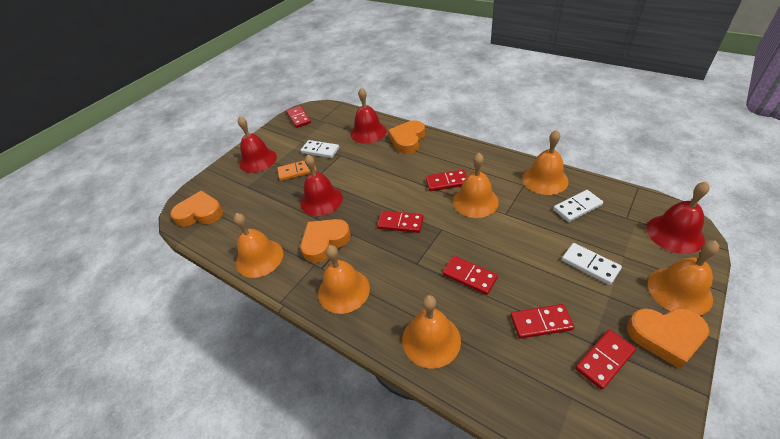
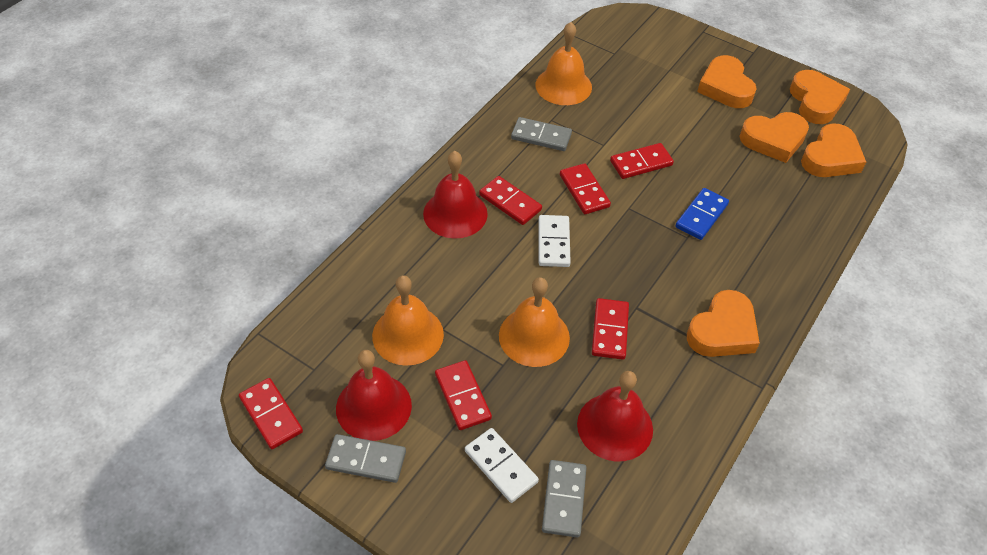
blue domino: none = 0 -> [675,188,729,240] = 1
grey domino: none = 0 -> [325,434,406,483] [511,117,572,151] [542,460,587,537] = 3
orange bell: [234,213,283,278] [318,245,370,314] [402,295,461,368] [453,153,499,218] [522,130,568,195] [648,240,719,315] = 6 -> [372,275,444,366] [499,277,570,367] [535,22,592,105] = 3
orange domino: [277,160,317,181] = 1 -> none = 0
orange heart: [170,191,223,227] [300,219,351,263] [388,120,425,154] [627,308,709,369] = 4 -> [687,290,760,357] [697,55,757,108] [740,112,809,163] [790,70,850,124] [801,123,866,177] = 5
red bell: [238,116,277,173] [301,154,343,216] [351,87,387,144] [646,181,710,254] = 4 -> [336,350,412,441] [423,151,488,239] [577,371,653,461] = 3
white domino: [301,140,339,158] [553,190,603,222] [562,243,622,285] = 3 -> [465,428,539,503] [539,215,571,267] = 2

